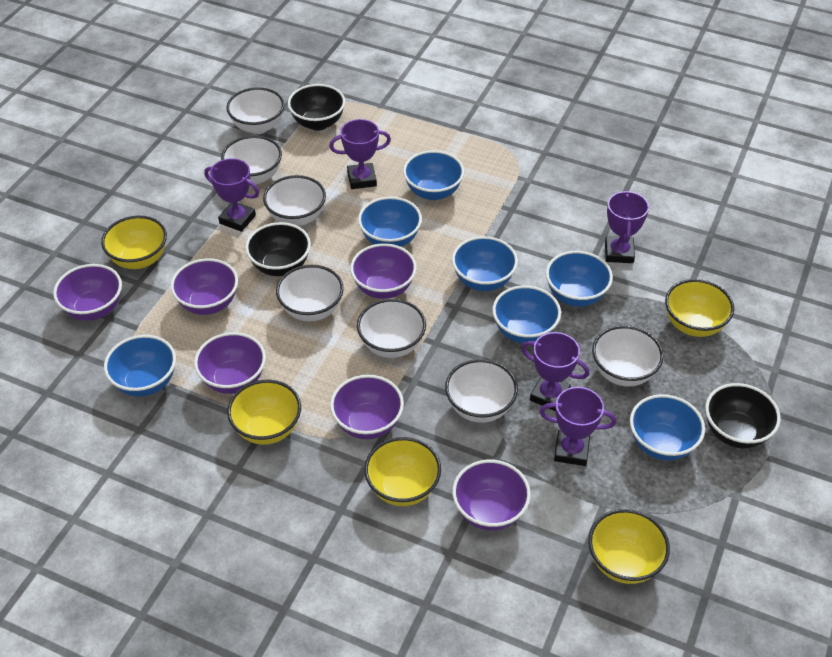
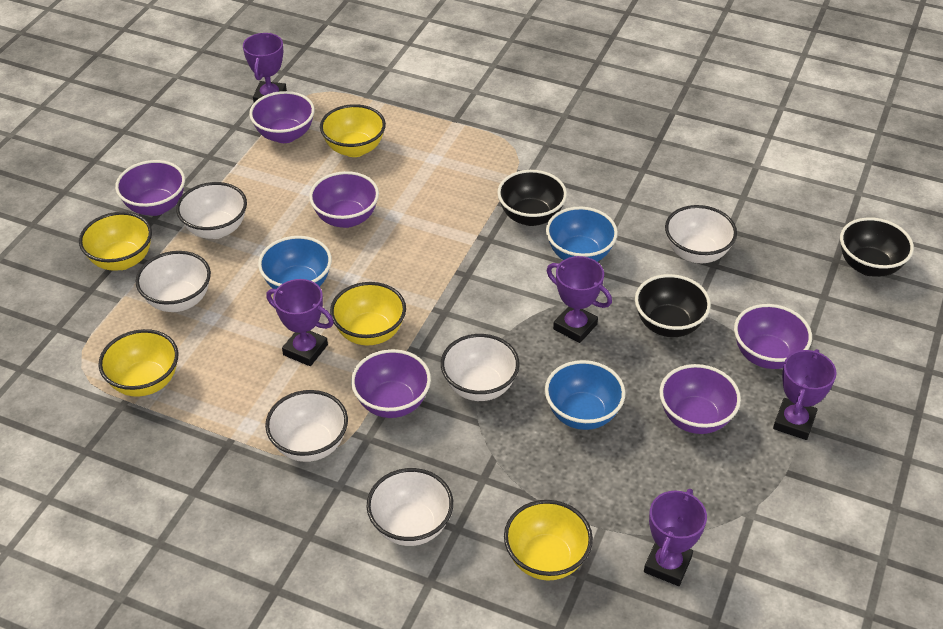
blue bowl: [104,335,176,397] [358,197,422,247] [403,150,464,200] [452,236,518,291] [492,285,561,343] [546,251,613,307] [630,394,705,461] = 7 -> [258,236,332,289] [545,360,626,430] [546,207,618,262] = 3
white bowl: [221,135,282,185] [226,87,285,134] [263,175,326,226] [276,265,344,322] [357,299,426,358] [445,359,518,423] [592,325,664,387] = 7 -> [135,251,211,312] [176,182,247,239] [265,390,348,462] [367,468,453,546] [441,334,520,401] [665,205,737,263] = 6

